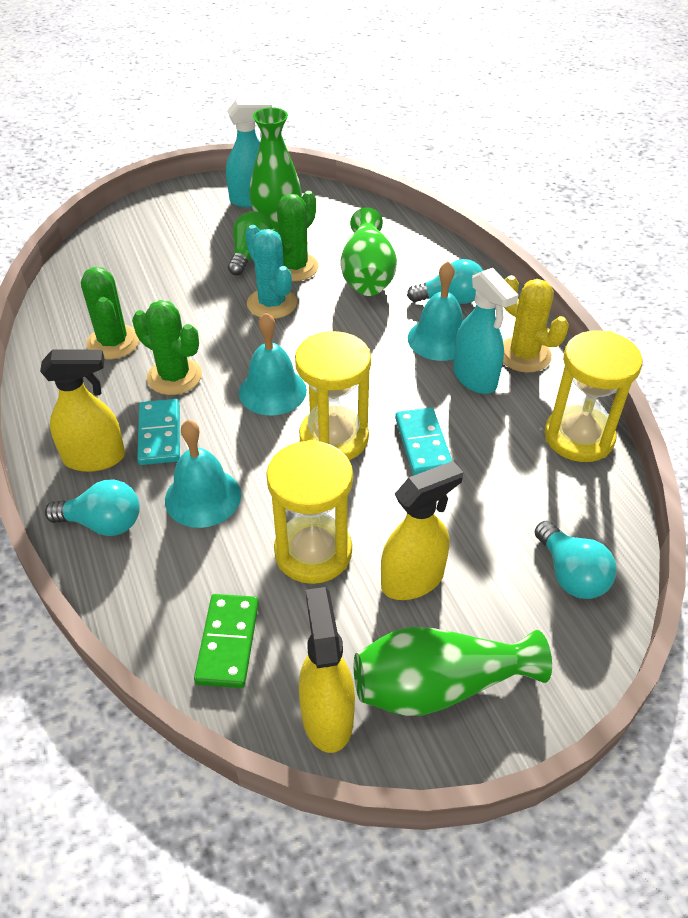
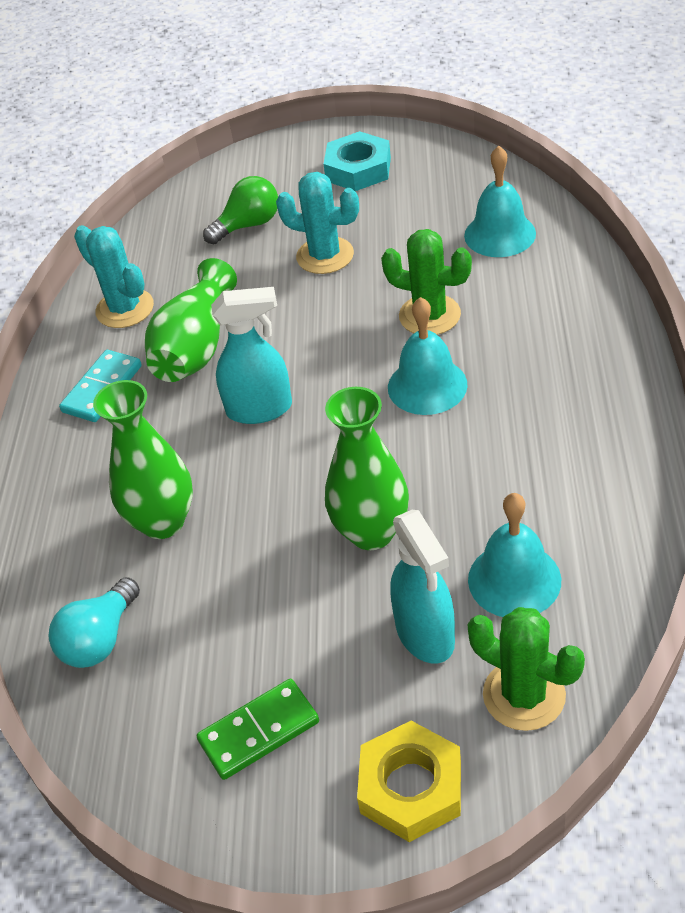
green cactus: [81,267,140,359] [132,300,202,395] [272,191,319,281] = 3 -> [381,229,472,335] [468,607,585,731] = 2
turquoise cactus: [245,225,297,319] = 1 -> [74,225,154,328] [276,172,359,274] = 2
turquoise domino: [137,399,180,465] [395,407,452,475] = 2 -> [59,350,142,422] = 1
turquoise light bulb: [45,479,140,536] [407,259,483,304] [535,521,617,599] = 3 -> [49,577,140,668] = 1
turquoise nut: none = 0 -> [324,131,391,191] = 1
yellow cactus: [503,275,569,372] = 1 -> none = 0
yellow hourglass: [266,440,353,584] [295,331,371,460] [544,331,642,462] = 3 -> none = 0
yellow nut: none = 0 -> [357,721,461,842] = 1
yellow spray bottle: [40,349,125,472] [299,587,355,753] [381,461,463,600] = 3 -> none = 0

